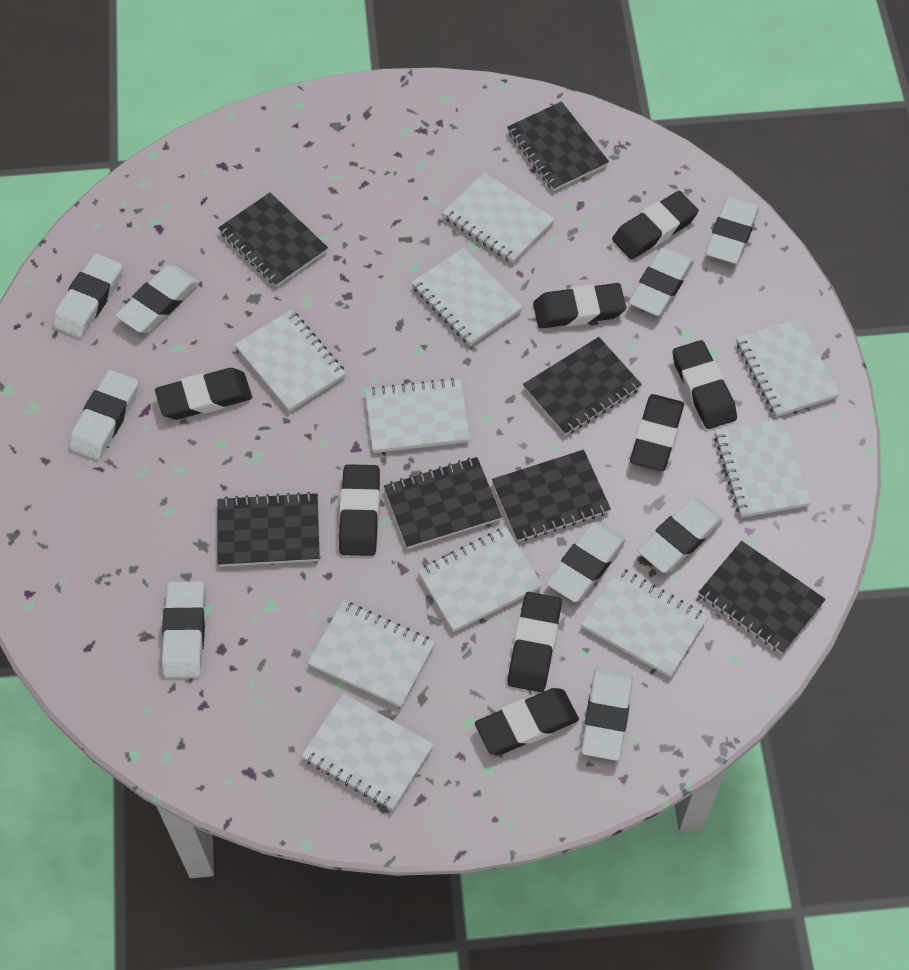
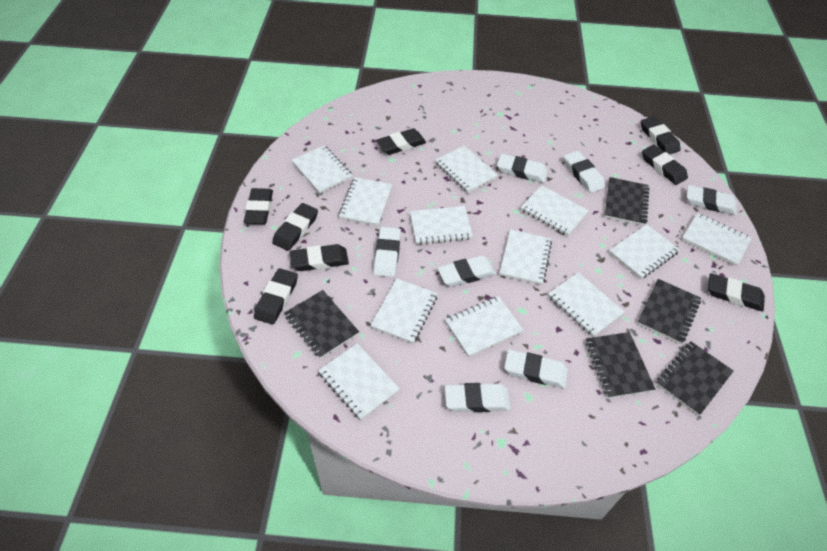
black notebook: [218,192,328,287] [218,492,320,567] [384,457,502,549] [492,450,611,542] [507,102,609,191] [523,337,642,436] [699,541,826,654] = 7 -> [284,290,359,359] [585,332,655,398] [604,177,650,226] [637,279,701,344] [656,342,733,416] = 5
white eraser: [53,254,123,338] [69,370,138,460] [116,265,199,333] [161,581,205,678] [546,521,626,602] [581,668,633,761] [629,247,694,316] [637,498,723,573] [705,197,759,264] = 9 -> [373,227,401,277] [438,255,496,287] [445,383,511,412] [497,154,548,183] [504,349,568,388] [564,151,605,193] [687,185,737,215] = 7
white notebook: [235,310,346,412] [302,693,434,810] [308,601,435,707] [365,378,470,453] [411,248,523,346] [418,527,543,632] [443,172,555,263] [581,567,708,677] [714,418,811,518] [736,318,840,417] = 10 -> [292,145,353,194] [319,344,400,420] [338,177,392,226] [370,279,438,344] [410,206,473,245] [435,146,498,193] [445,296,524,357] [500,229,552,285] [520,185,589,236] [548,272,624,337] [609,224,680,279] [682,213,752,266] = 12

